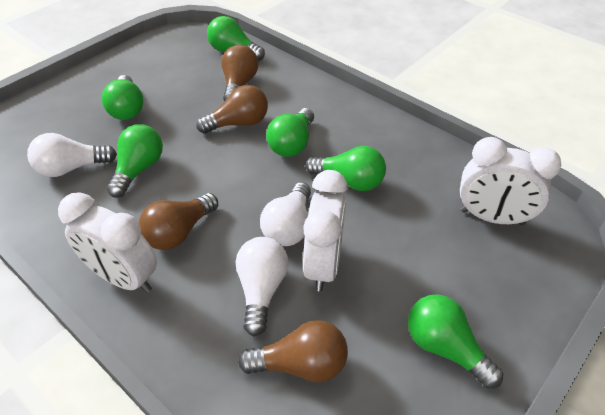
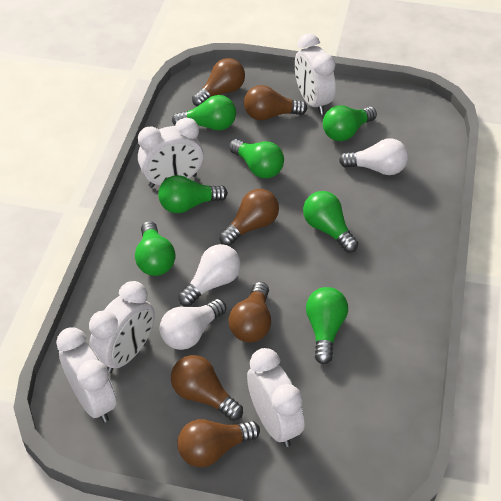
brown light bulb: [139,193,218,250] [196,85,268,134] [221,45,258,101] [238,320,348,382] = 4 -> [171,355,243,421] [177,419,260,467] [192,58,245,106] [219,189,279,246] [228,282,271,343] [244,85,307,120] = 6
green light bulb: [102,75,144,120] [107,124,163,198] [207,16,265,61] [266,108,314,157] [305,146,386,191] [408,294,503,389] = 6 -> [135,221,175,276] [158,175,228,213] [172,95,236,130] [229,139,284,178] [303,191,358,253] [306,287,348,364] [323,106,377,141] = 7
white clock: [58,192,157,293] [303,170,348,291] [460,137,561,225] = 3 -> [56,328,117,423] [89,281,155,373] [138,118,203,188] [247,348,304,447] [295,33,336,115] = 5

